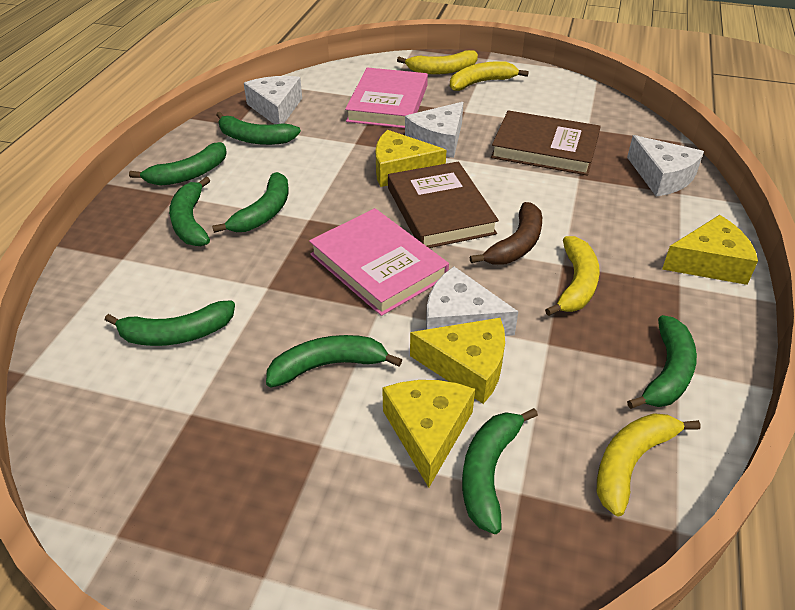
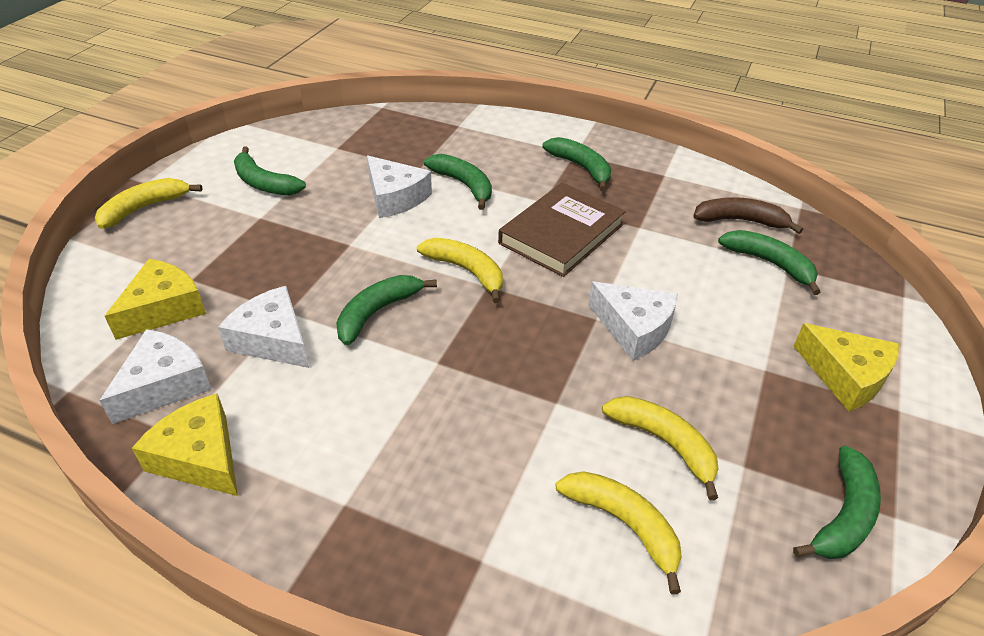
brown book: [388,161,499,248] [491,110,601,176] = 2 -> [498,183,626,277] = 1
green banana: [105,300,235,346] [129,142,227,186] [169,177,210,246] [212,172,289,233] [216,112,301,145] [266,335,402,387] [462,408,538,534] [627,315,697,409] = 8 -> [234,146,306,196] [336,275,437,345] [424,154,492,210] [542,137,611,191] [718,230,820,295] [793,446,881,559] = 6
pink book: [309,208,449,316] [345,67,428,128] = 2 -> none = 0
yellow cheese: [376,130,446,187] [382,380,475,488] [410,318,505,404] [662,215,758,285] = 4 -> [105,259,206,340] [132,393,238,496] [793,323,899,411] = 3

